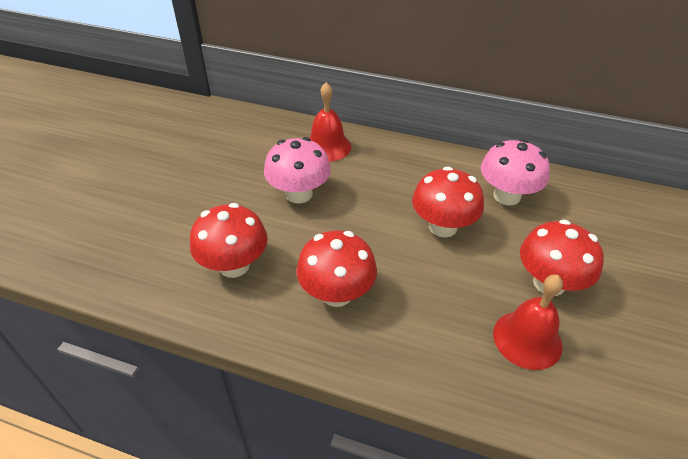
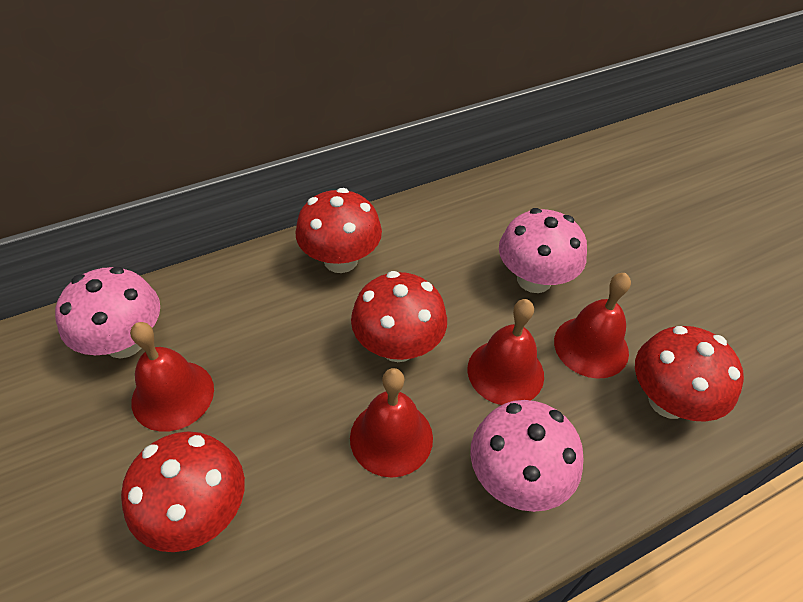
pink mushroom: [264,137,331,204] [481,139,550,205] = 2 -> [55,267,160,358] [470,400,584,512] [499,208,587,293] = 3
red bell: [309,82,351,162] [493,275,563,370] = 2 -> [130,322,214,432] [350,368,433,478] [467,299,544,405] [554,273,631,379] = 4

